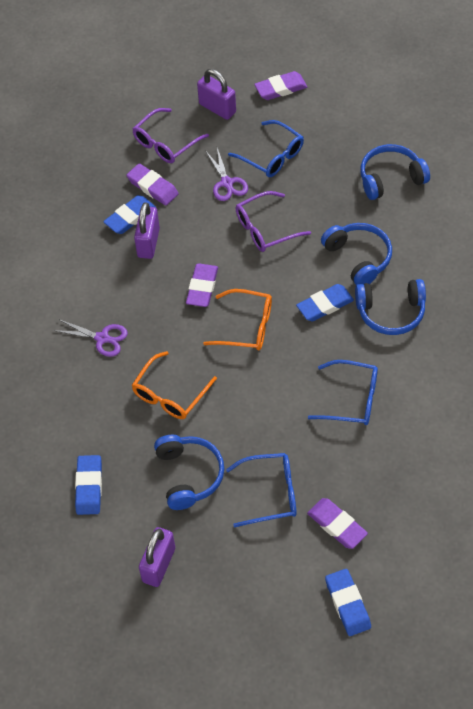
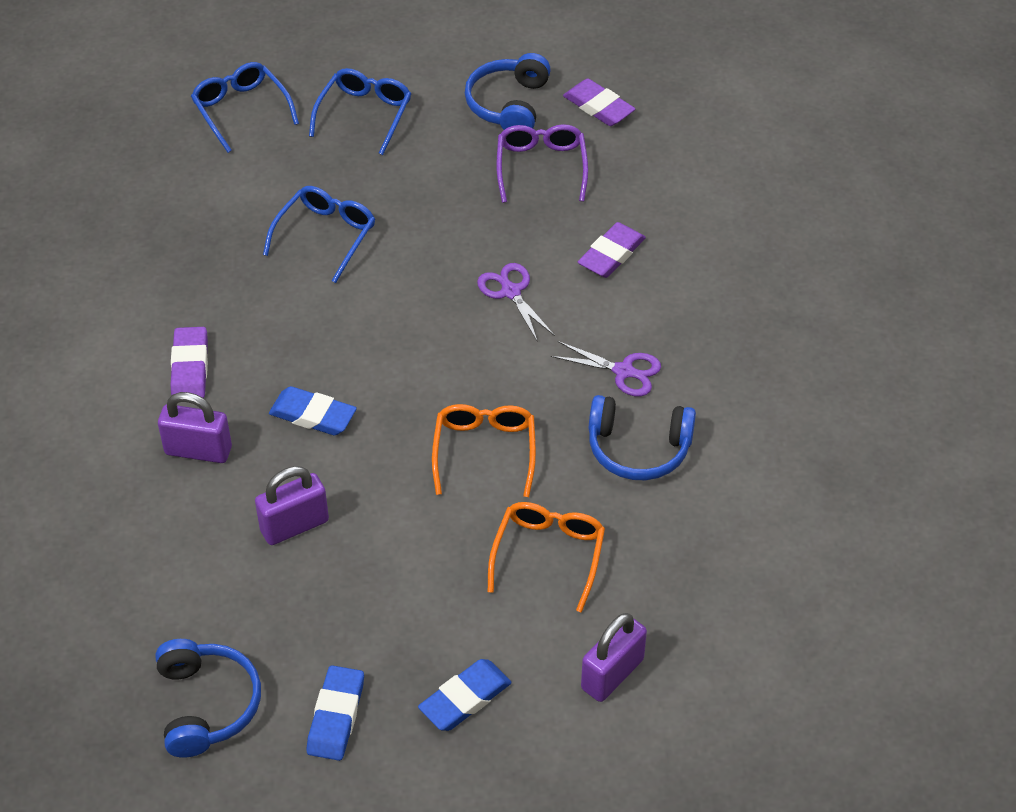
blue eraser: [75,455,102,515] [103,195,156,234] [296,284,354,321] [325,569,371,636] = 4 -> [269,386,357,435] [307,665,364,761] [418,659,511,731] = 3
blue headphones: [154,435,224,510] [321,223,392,285] [355,279,426,335] [360,144,430,200] = 4 -> [155,639,261,758] [465,53,551,130] [589,395,696,480] = 3
purple eraser: [126,163,179,206] [186,263,218,307] [254,71,307,100] [307,498,368,549] = 4 -> [170,327,208,398] [563,78,636,126] [578,222,646,278] = 3
purple glasses: [133,108,209,163] [236,191,311,252] = 2 -> [497,124,588,203] = 1

